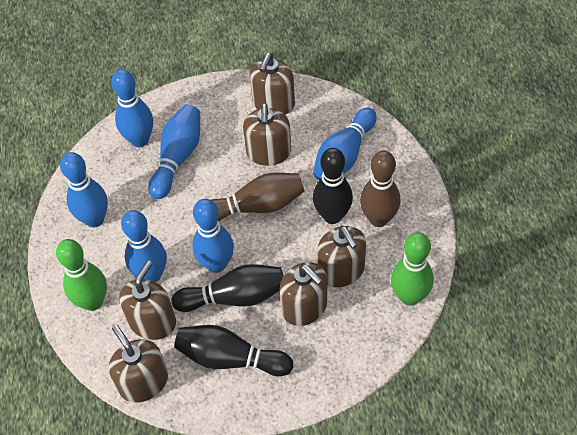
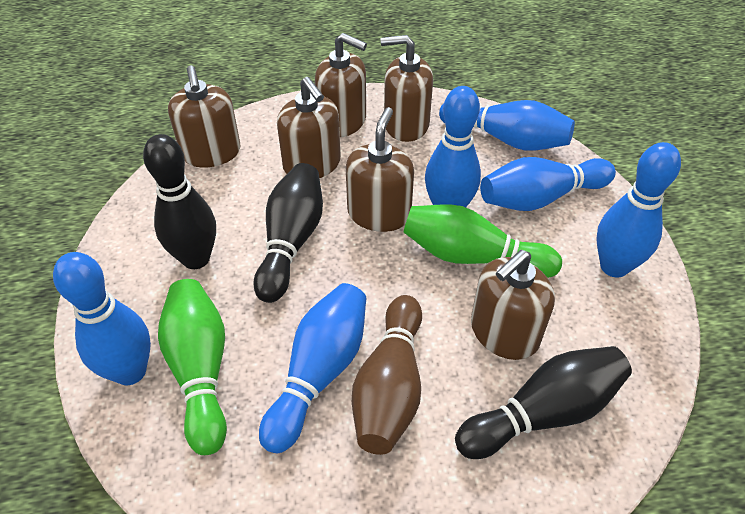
brown bowling pin: [211,173,305,221] [360,151,401,227] = 2 -> [352,295,422,455] = 1

